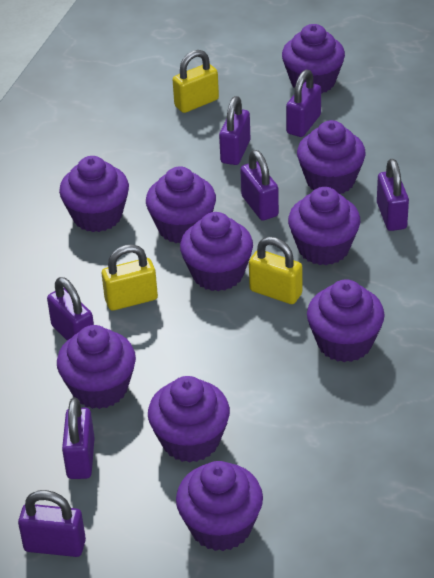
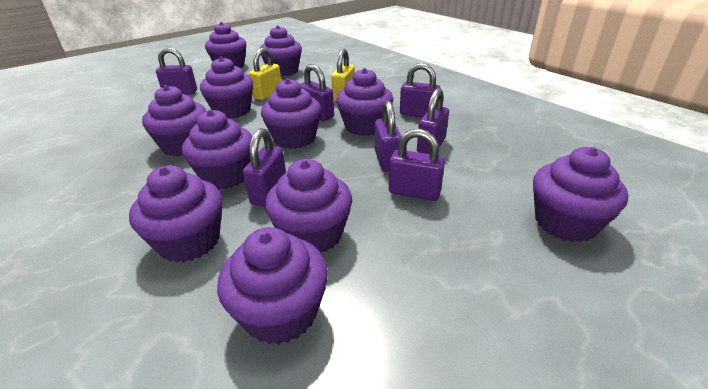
purple cupcake: [57,325,136,409] [59,156,129,232] [146,166,216,243] [148,376,230,463] [176,461,263,551] [180,212,253,291] [282,24,345,94] [288,187,360,265] [297,120,366,194] [307,279,385,362] = 10 -> [129,165,222,262] [142,85,206,156] [182,110,252,189] [200,57,253,119] [205,22,246,68] [217,227,328,345] [260,25,302,76] [261,78,321,149] [265,159,352,253] [336,68,394,136] [533,147,628,242] = 11
yellow padlock: [102,244,158,311] [173,50,219,113] [249,237,302,304] = 3 -> [249,48,281,100] [331,48,355,101] = 2

